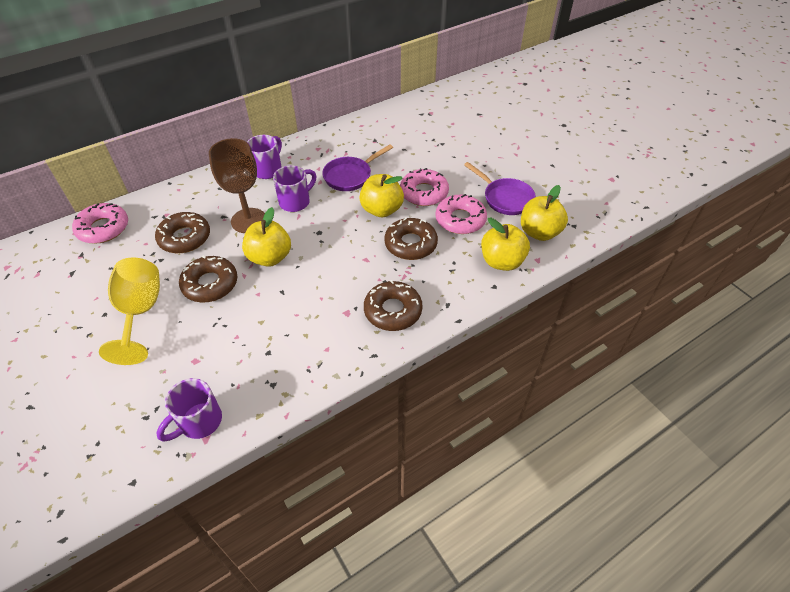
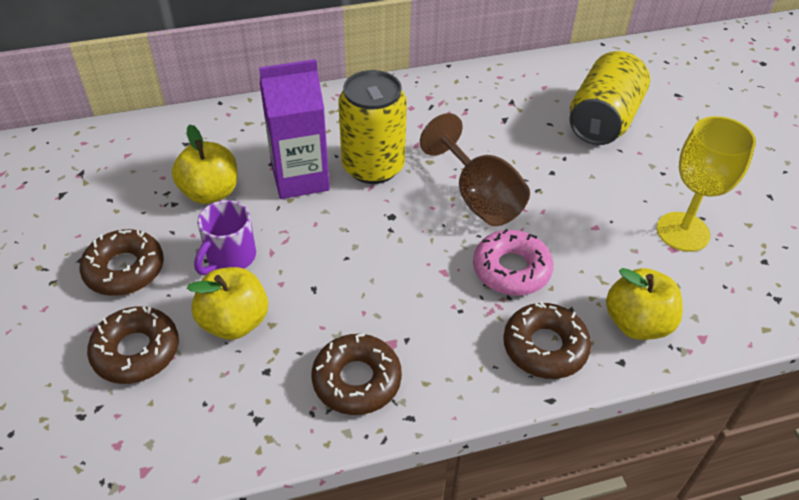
pink donut: [72,203,128,244] [400,168,449,206] [436,194,487,234] = 3 -> [473,229,553,296] = 1
purple carton: none = 0 -> [259,59,330,199] = 1
purple mug: [156,378,222,441] [247,135,282,179] [273,165,317,212] = 3 -> [194,200,256,275] = 1
purple pan: [322,144,393,191] [464,162,536,215] = 2 -> none = 0
yellow apple: [242,207,291,267] [359,174,404,217] [481,218,530,271] [521,185,568,241] = 4 -> [172,125,238,204] [187,267,268,340] [606,268,683,340] = 3
yellow can: none = 0 -> [339,70,407,184] [570,51,650,145] = 2

